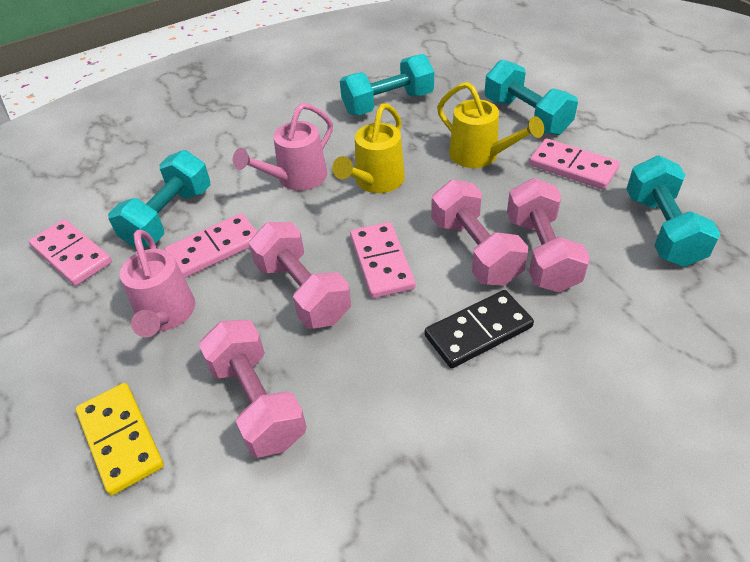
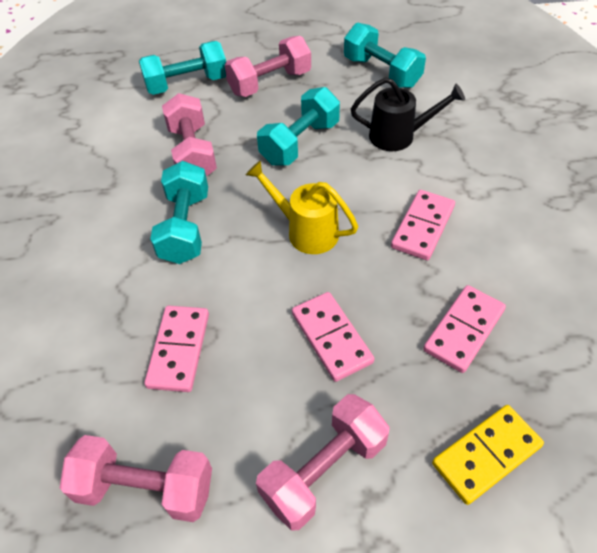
black domino: [425,290,534,368] = 1 -> none = 0
black watering can: none = 0 -> [351,77,465,151] = 1
pink watering can: [120,229,195,337] [233,103,333,191] = 2 -> none = 0
yellow watering can: [332,103,405,193] [437,82,544,168] = 2 -> [246,160,358,254] = 1

